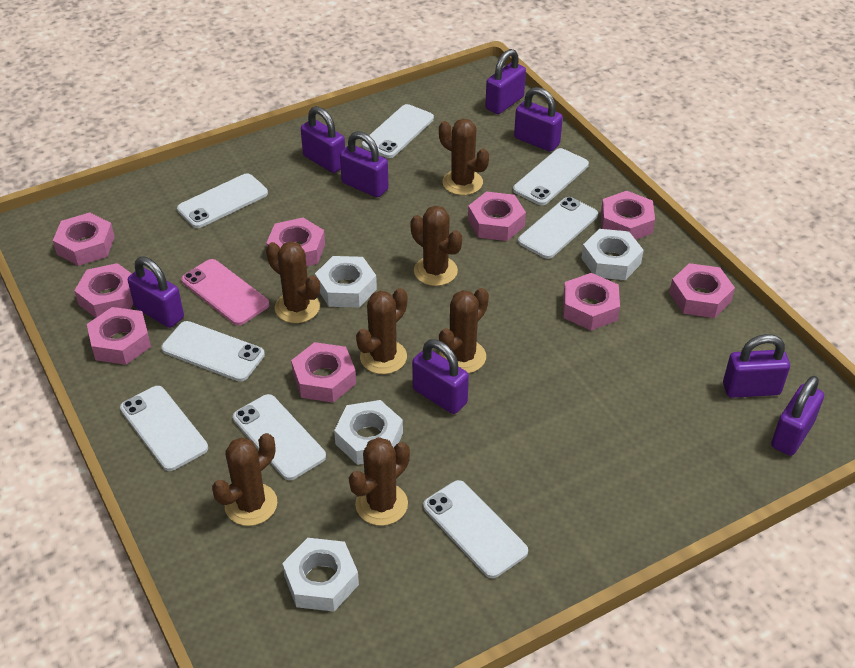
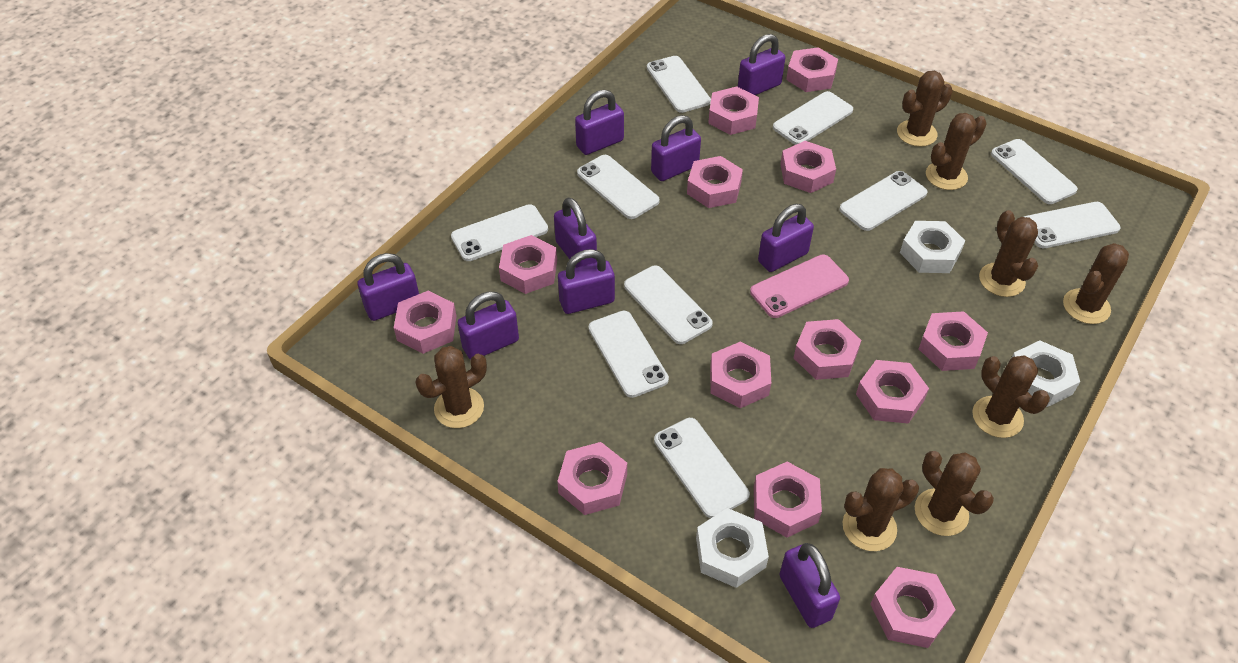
brown cactus: [212,433,277,526] [266,241,320,323] [349,437,410,526] [356,288,407,374] [410,206,462,286] [439,119,489,195] [439,288,489,373] = 7 -> [415,346,487,428] [843,468,919,551] [897,71,953,147] [915,451,994,536] [926,113,987,190] [972,355,1050,438] [979,210,1038,297] [1063,243,1129,324] = 8
pink nut: [53,212,115,266] [74,263,133,318] [87,307,151,365] [266,218,325,266] [291,342,356,403] [468,191,526,241] [563,273,620,330] [601,191,655,240] [669,263,735,318] = 9 -> [394,291,456,354] [499,235,557,294] [557,442,627,515] [687,156,743,208] [708,86,759,135] [710,342,771,408] [754,462,822,538] [780,141,836,193] [786,47,838,92] [794,319,861,380] [856,360,929,424] [870,567,956,648] [919,311,988,371] = 13
purple padlock: [128,256,184,328] [301,106,345,173] [340,131,389,198] [412,339,469,414] [485,49,526,114] [514,87,563,152] [723,334,790,398] [771,376,824,456] = 8 -> [358,253,419,321] [458,292,519,360] [554,197,597,267] [558,249,615,314] [575,90,624,155] [651,115,701,181] [738,34,785,95] [758,204,814,272] [780,543,840,628] = 9
white nut: [282,538,359,612] [315,256,377,308] [334,400,403,465] [581,229,644,280] = 4 -> [696,508,769,588] [900,221,965,273] [1012,340,1080,407] = 3
white phone: [120,386,208,471] [161,321,265,382] [177,173,268,228] [233,394,326,480] [362,104,434,158] [423,480,528,578] [513,148,589,205] [518,197,598,259] = 8 -> [451,204,548,261] [577,155,660,219] [589,311,669,398] [624,265,713,344] [647,56,711,113] [654,418,750,518] [773,91,853,145] [839,171,928,231] [991,139,1078,204] [1024,202,1121,248] = 10

